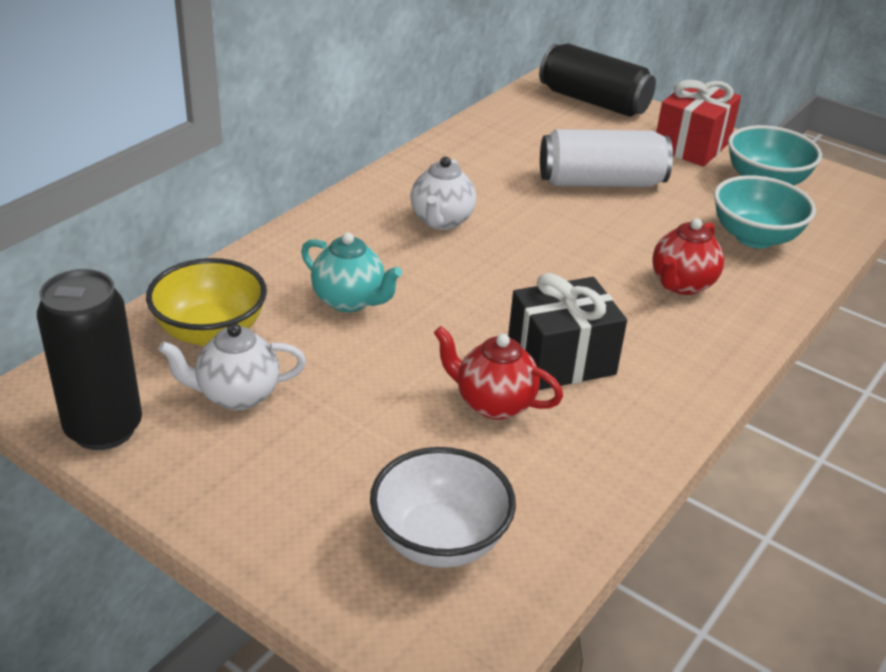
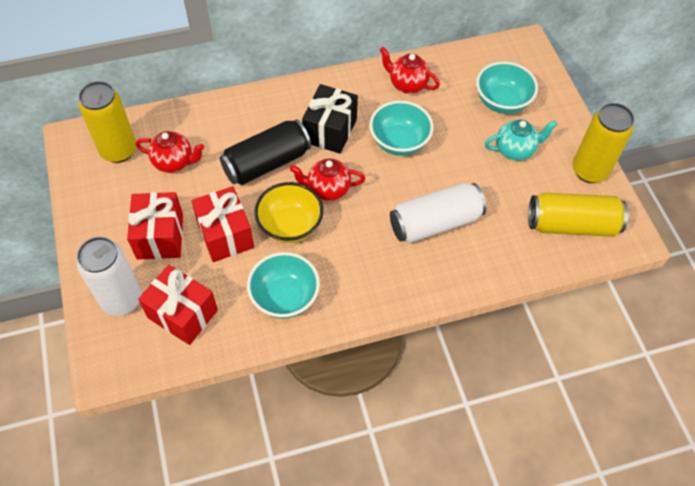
black can: [37,269,142,450] [539,44,656,117] = 2 -> [220,119,311,185] = 1
red gift: [656,80,741,167] = 1 -> [127,192,183,260] [138,265,218,345] [191,186,254,262] = 3
red teapot: [434,326,563,420] [652,218,724,295] = 2 -> [136,131,204,173] [290,158,365,201] [380,47,440,94] = 3
turquoise bowl: [714,175,816,248] [728,125,822,185] = 2 -> [247,252,320,319] [369,101,434,156] [476,61,538,114] = 3
white bowl: [370,447,516,568] = 1 -> none = 0
white can: [540,129,673,187] = 1 -> [77,237,142,316] [390,183,486,243] = 2
white teapot: [158,323,306,410] [410,157,476,230] = 2 -> none = 0
yellow can: none = 0 -> [79,81,136,163] [528,193,628,237] [573,103,634,183] = 3

